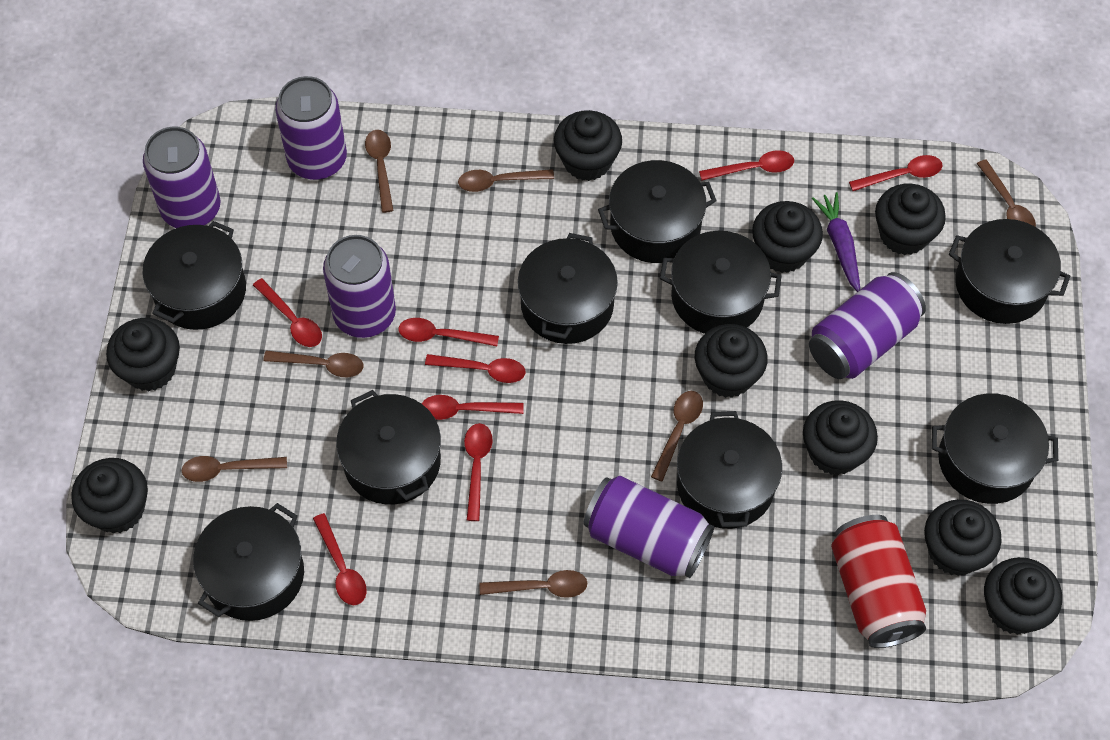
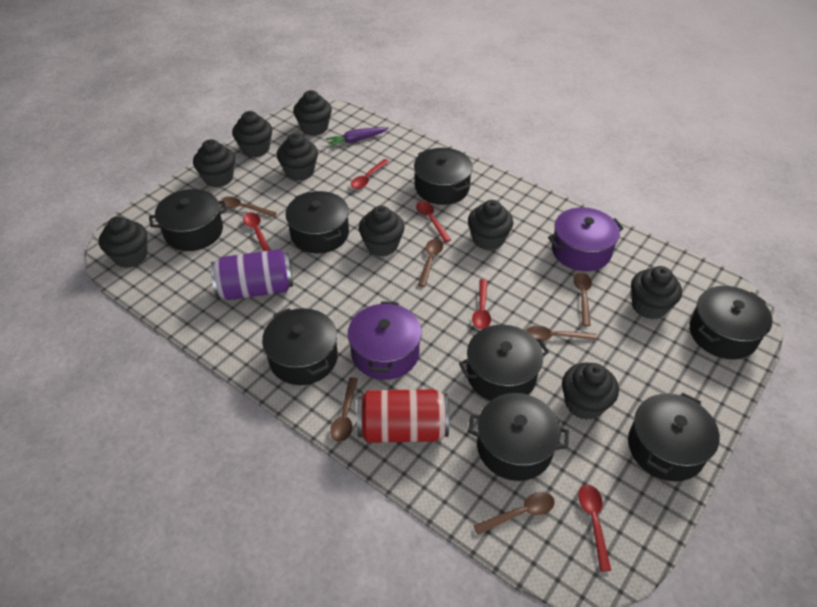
black pot: [142,221,246,330] [193,503,304,621] [336,390,441,505] [518,233,618,344] [598,160,717,263] [660,231,781,334] [677,411,782,529] [932,393,1058,504] [949,219,1070,324] = 9 -> [149,189,227,251] [262,308,338,385] [285,191,349,253] [414,148,473,205] [459,324,549,401] [468,393,569,481] [628,393,720,481] [689,286,773,359] = 8
brown spoon: [182,456,287,482] [263,351,363,377] [365,130,394,213] [458,169,554,192] [479,570,587,598] [651,391,703,482] [977,159,1036,227] = 7 -> [220,197,277,217] [330,377,358,442] [418,239,443,287] [473,492,555,535] [526,326,597,341] [573,272,592,326] = 6
purple can: [143,127,221,228] [275,76,347,180] [323,235,396,338] [583,476,714,578] [809,272,926,379] = 5 -> [211,249,293,300] = 1
purple pot: none = 0 -> [348,301,422,380] [548,207,624,271] = 2
red spoon: [253,278,322,347] [313,513,367,605] [398,318,499,346] [421,395,524,420] [425,354,525,383] [464,423,493,521] [699,150,794,181] [849,155,942,191] = 8 -> [243,212,271,251] [351,159,389,189] [416,201,451,243] [472,279,491,329] [578,484,611,571] = 5

